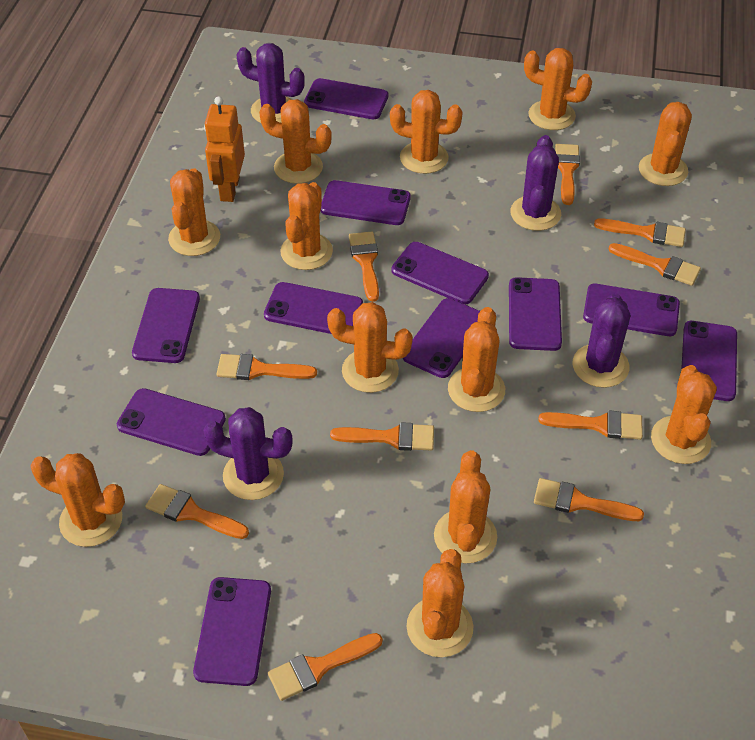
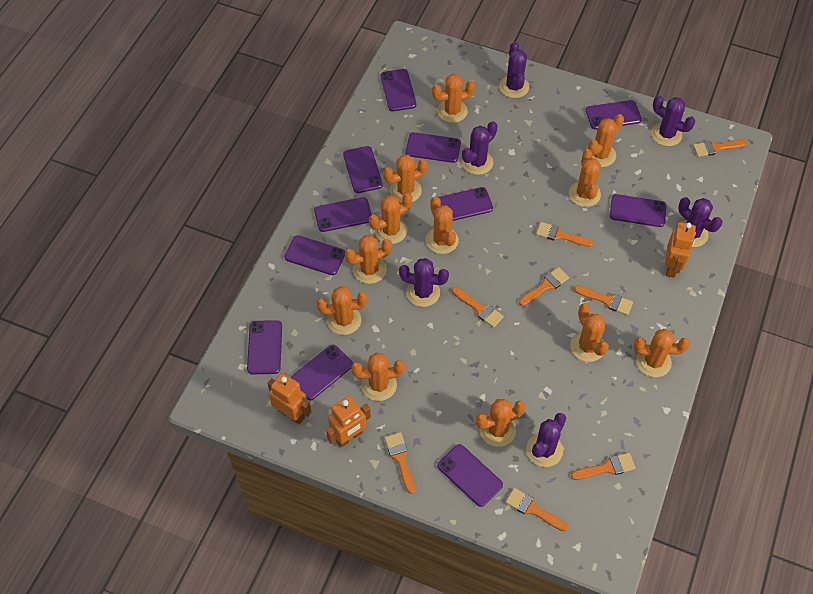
orange brush: [145,484,249,539] [216,354,317,380] [268,633,383,701] [330,422,434,451] [349,231,379,302] [534,478,644,521] [538,410,643,440] [555,144,580,205] [594,219,686,247] [609,243,701,286] = 10 -> [384,432,415,494] [452,287,504,328] [505,488,569,532] [519,267,569,306] [536,222,594,247] [571,453,636,480] [574,286,633,315] [693,140,747,157] = 8
orange robot: [204,96,245,202] = 1 -> [267,373,311,425] [326,396,371,447] [665,222,696,278] = 3
purple cactus: [203,407,293,500] [237,43,305,123] [510,135,561,231] [573,293,630,388] = 4 -> [399,258,449,307] [462,121,498,175] [499,42,529,98] [526,413,566,467] [651,95,695,146] [679,197,722,247] = 6

